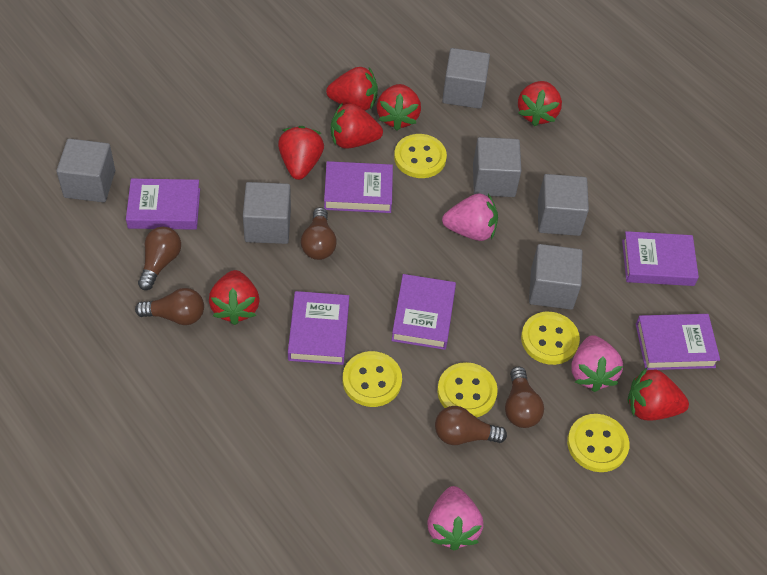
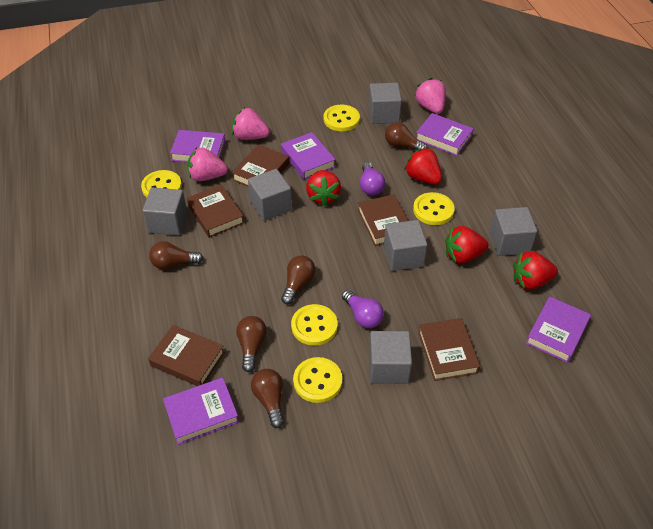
brown book: none = 0 -> [148,325,225,386] [187,185,244,238] [232,144,289,187] [358,194,408,246] [418,318,480,381] = 5
purple book: [126,179,200,230] [288,291,349,365] [324,161,393,213] [391,274,456,350] [622,231,699,286] [636,314,720,370] = 6 -> [163,377,239,445] [170,130,226,162] [281,132,336,180] [416,113,474,156] [526,296,591,363] = 5
purple light bulb: none = 0 -> [342,290,384,328] [360,162,385,195] = 2
red strawberry: [209,270,260,325] [278,126,324,180] [326,67,378,111] [331,102,383,149] [377,84,421,131] [518,81,562,127] [627,368,689,421] = 7 -> [306,170,341,206] [404,147,442,184] [445,226,489,263] [513,251,558,289] = 4

